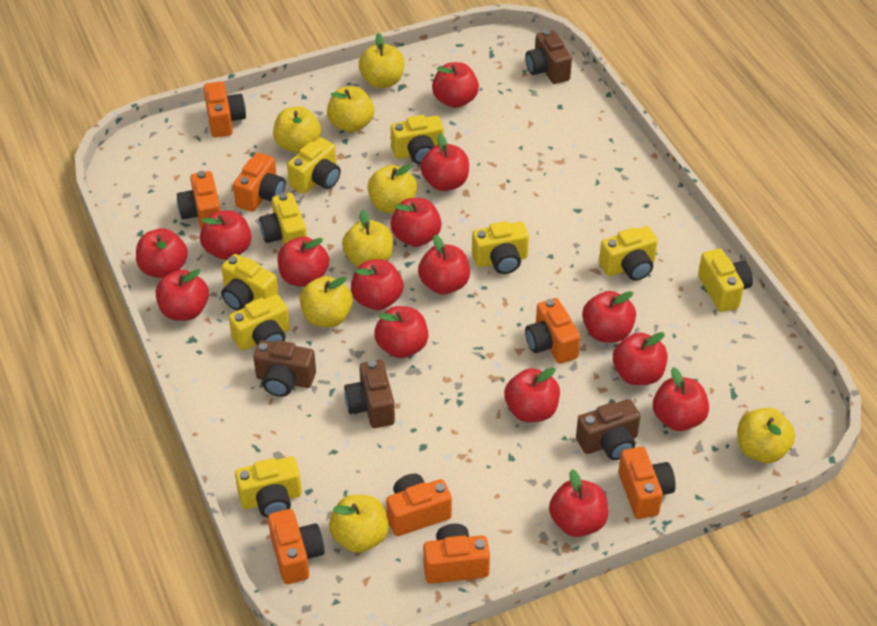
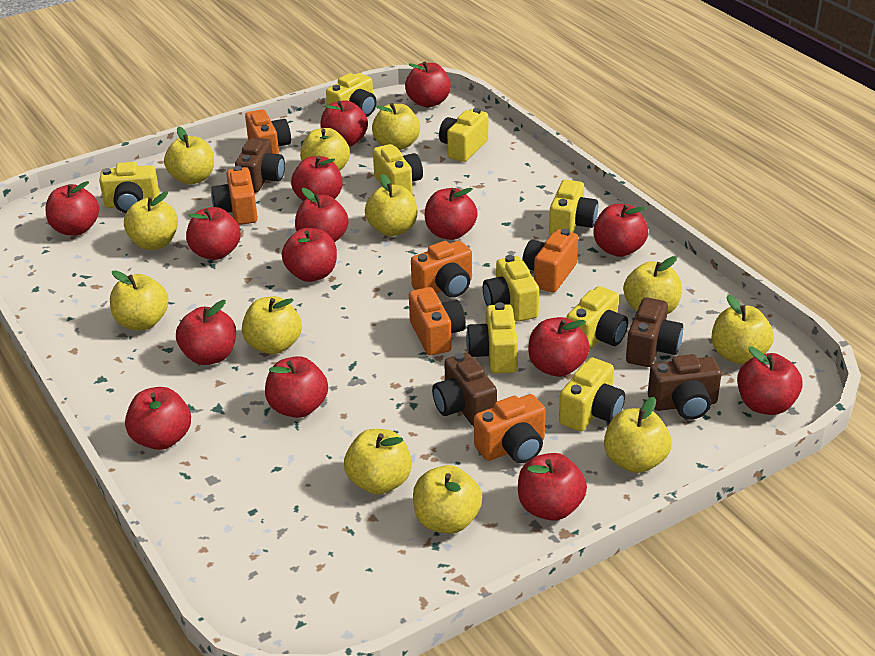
orange camera: [177,171,221,229] [204,81,246,138] [233,153,285,212] [268,509,325,584] [386,474,452,536] [423,524,490,584] [525,298,580,364] [618,447,676,519] = 8 -> [211,166,258,225] [245,109,291,154] [409,287,466,356] [411,241,472,298] [474,394,546,463] [522,229,578,293] = 6
yellow apple: [273,106,321,153] [300,276,353,327] [327,86,374,132] [329,495,389,553] [342,209,393,267] [359,33,404,88] [367,164,417,213] [738,408,795,463] = 8 -> [110,270,169,330] [124,192,178,250] [164,127,214,185] [242,296,302,354] [300,128,350,171] [344,429,412,495] [365,174,417,236] [372,103,420,150] [413,465,482,534] [604,397,672,473] [623,256,682,314] [712,295,774,364] = 12

